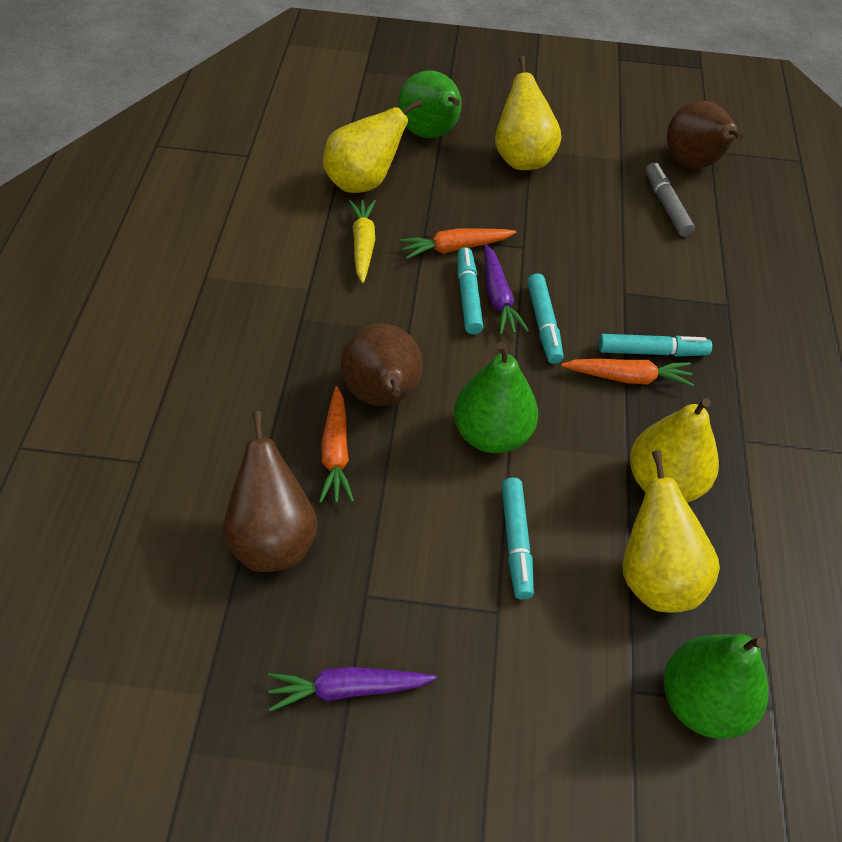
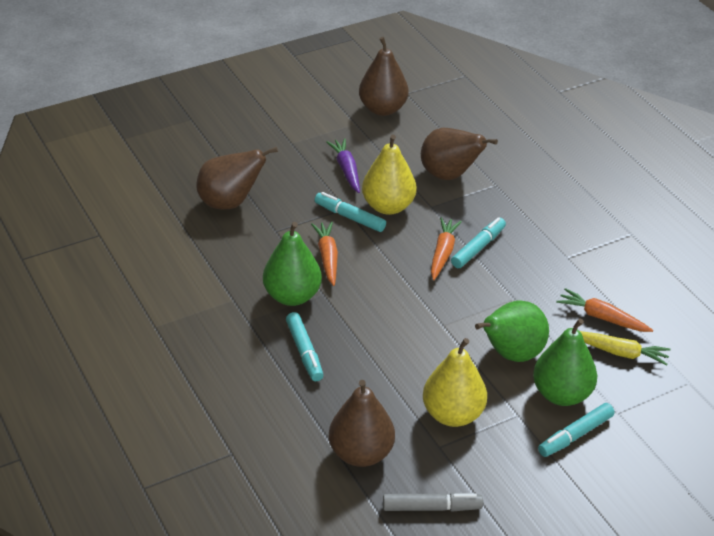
brown pear: [223,411,318,572] [341,324,423,406] [667,101,743,169] = 3 -> [196,147,278,209] [329,380,395,467] [359,37,408,116] [421,128,498,180] = 4
purple carrot: [268,667,437,712] [484,244,529,335] = 2 -> [326,138,360,193] = 1
yellow pear: [323,99,422,193] [495,56,562,170] [622,450,720,613] [630,398,719,502] = 4 -> [362,134,417,215] [423,338,487,427] = 2

